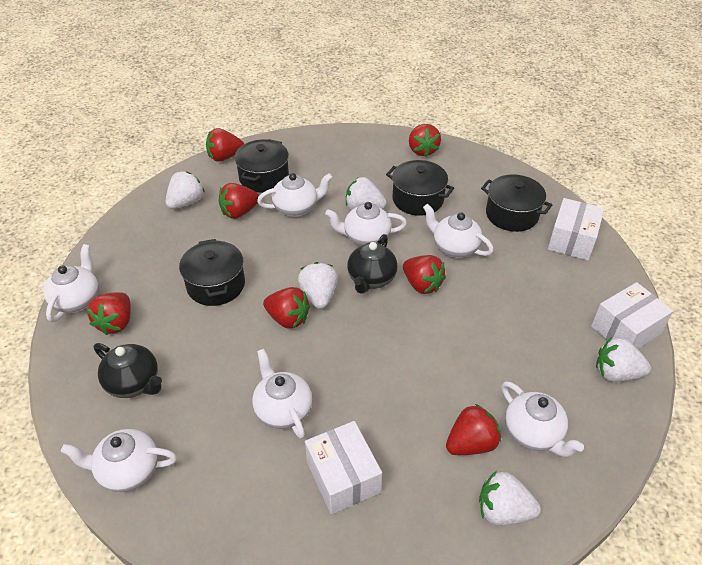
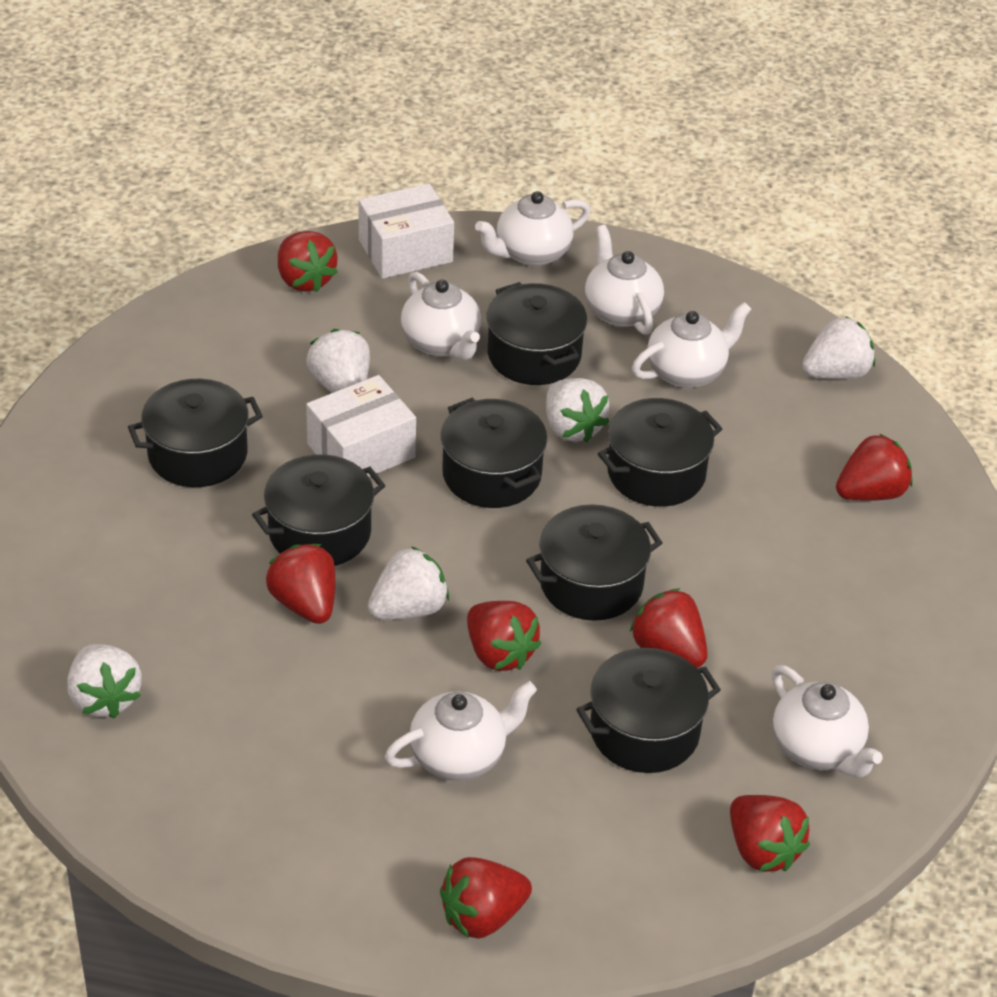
black pot: [179,239,245,306] [234,139,289,193] [386,160,454,216] [481,174,552,232] = 4 -> [128,379,263,487] [252,454,386,566] [441,397,547,508] [487,282,587,385] [526,504,663,621] [576,648,721,773] [598,398,722,507] = 7
black teapot: [94,343,162,398] [347,234,398,294] = 2 -> none = 0
white box: [305,421,382,514] [548,198,604,261] [591,282,673,349] = 3 -> [306,375,416,477] [359,184,454,279] = 2
white teapot: [43,244,99,322] [61,429,177,492] [252,349,312,439] [257,173,333,217] [325,202,407,246] [423,204,494,258] [502,381,584,457] = 7 -> [384,681,537,781] [401,272,482,360] [475,191,591,266] [585,225,664,335] [632,302,751,388] [772,665,882,778] = 6

